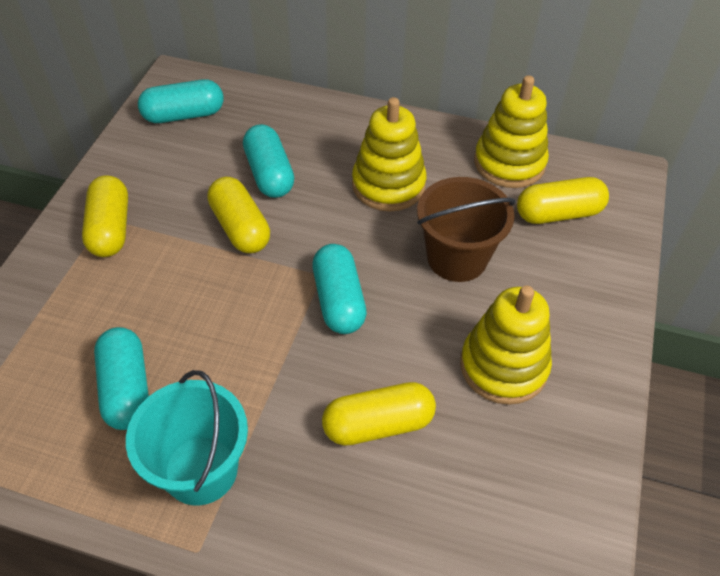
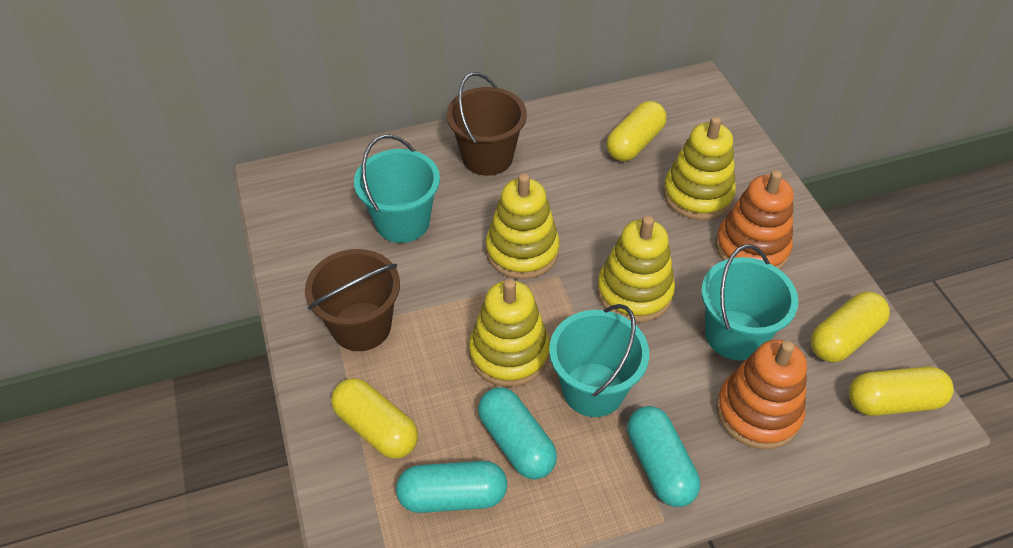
brown bucket: [417,177,516,282] = 1 -> [305,249,400,351] [447,72,527,176] = 2
orange stacking toy: none = 0 -> [716,170,793,270] [716,340,807,449] = 2
turquoise bucket: [126,370,248,506] = 1 -> [354,135,440,243] [549,304,649,417] [701,245,798,360] = 3
turquoise capsule: [94,327,149,430] [138,79,224,123] [243,124,294,198] [312,244,367,334] = 4 -> [396,461,507,513] [478,387,557,479] [627,406,700,507] = 3
yellow stacking toy: [352,97,427,211] [460,286,552,405] [474,75,549,188] = 3 -> [469,279,550,387] [486,173,560,279] [597,216,675,323] [663,116,736,220] = 4

